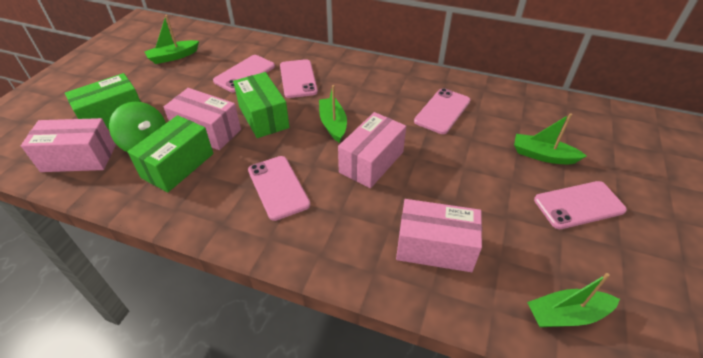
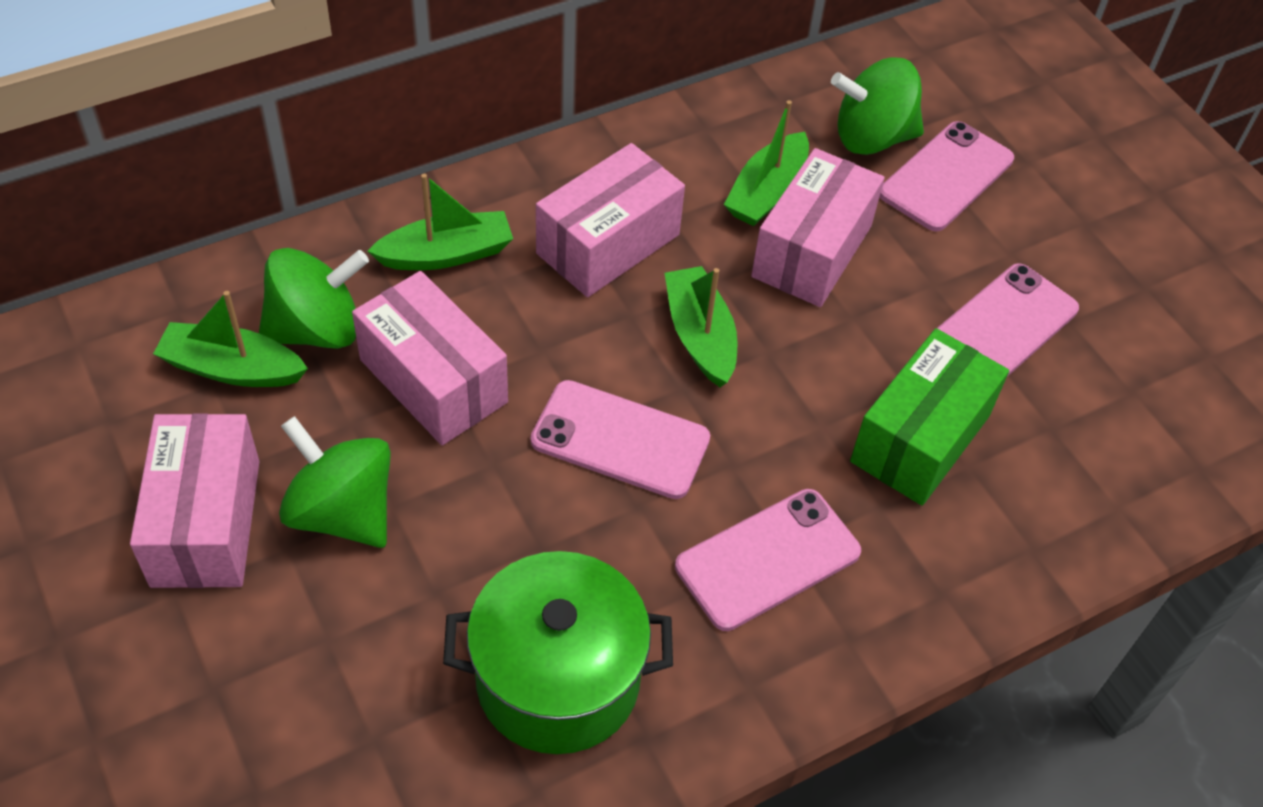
green box: [65,73,141,129] [127,115,214,192] [233,72,290,138] = 3 -> [850,328,1009,506] = 1
green pot: none = 0 -> [443,551,673,754] = 1
green spinning top: [109,102,166,152] = 1 -> [259,248,369,349] [279,416,391,548] [831,58,924,155] = 3
pink phone: [213,55,275,92] [248,156,310,221] [280,59,318,98] [414,88,470,134] [534,181,627,229] = 5 -> [530,380,710,499] [675,489,861,631] [880,121,1014,231] [937,263,1079,377] = 4

